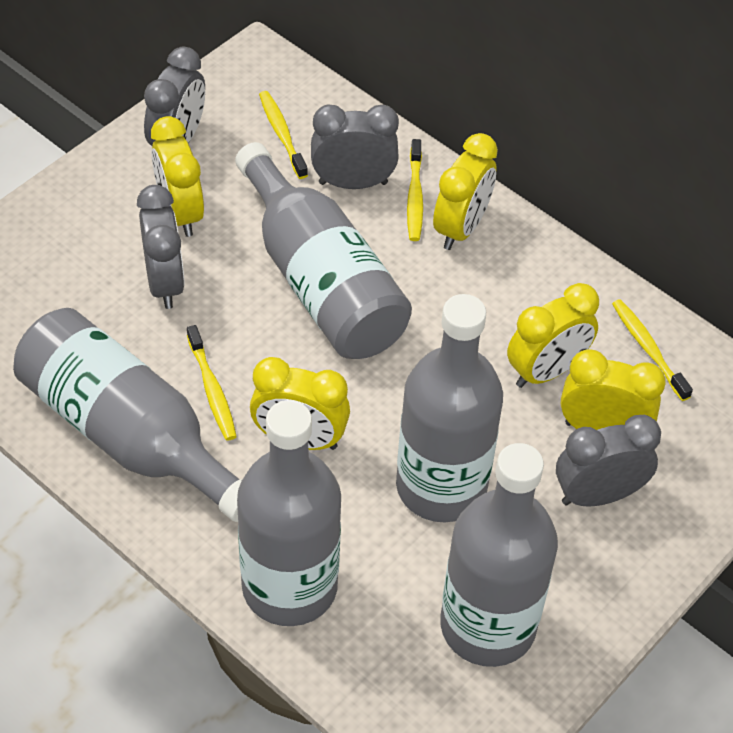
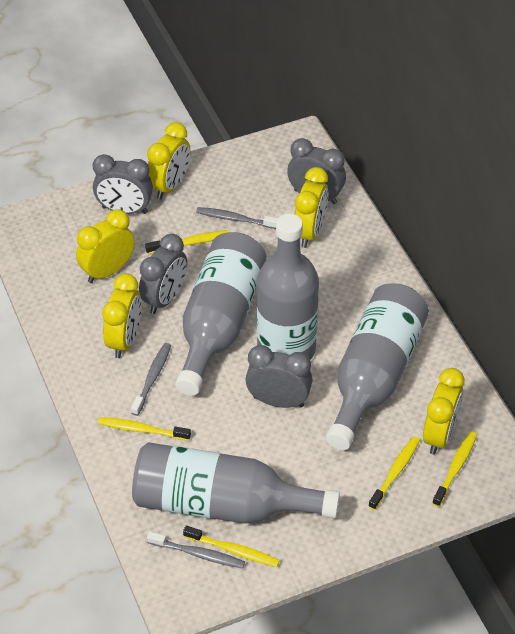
grey bottle: [13,308,242,522] [235,142,412,359] [237,400,341,626] [396,294,503,522] [440,443,558,667] = 5 -> [132,442,340,524] [175,232,267,396] [257,214,319,360] [326,283,429,450] = 4
grey toothbrush: none = 0 -> [131,343,171,416] [147,532,245,569] [196,207,278,229] = 3
yellow toothbrush: [187,325,237,441] [259,91,308,179] [407,139,423,241] [612,299,693,401] = 4 -> [98,417,191,441] [145,230,229,254] [183,526,280,567] [368,436,420,510] [432,432,477,507] = 5

